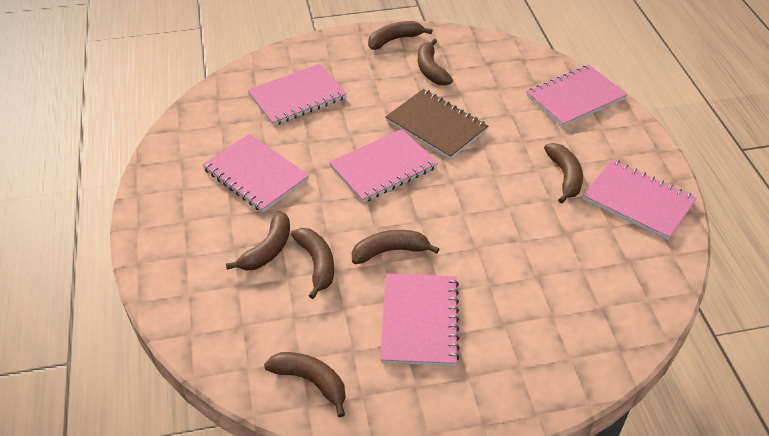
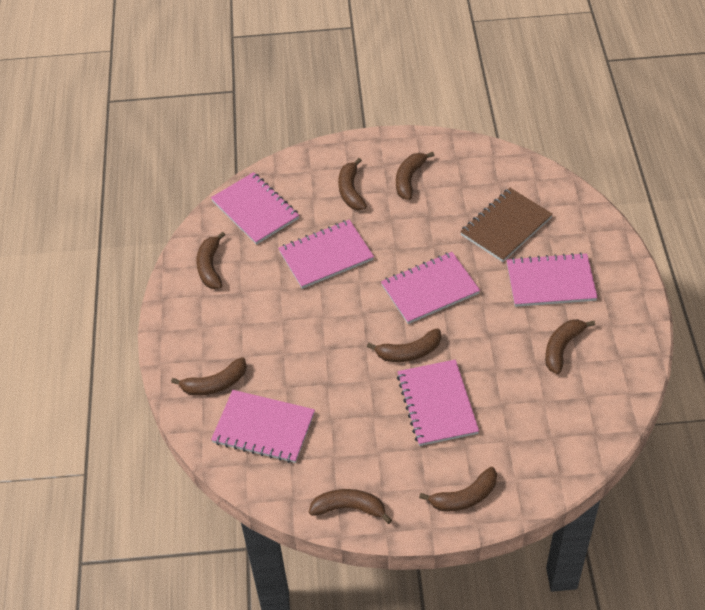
brown banana: [226,211,290,270] [264,352,346,417] [291,228,334,299] [352,230,439,264] [368,21,432,50] [418,39,453,86] [544,143,583,204] = 7 -> [171,357,247,396] [196,231,225,289] [309,489,392,524] [338,158,367,210] [367,328,441,362] [396,152,434,200] [419,467,497,512] [545,319,595,374] = 8

